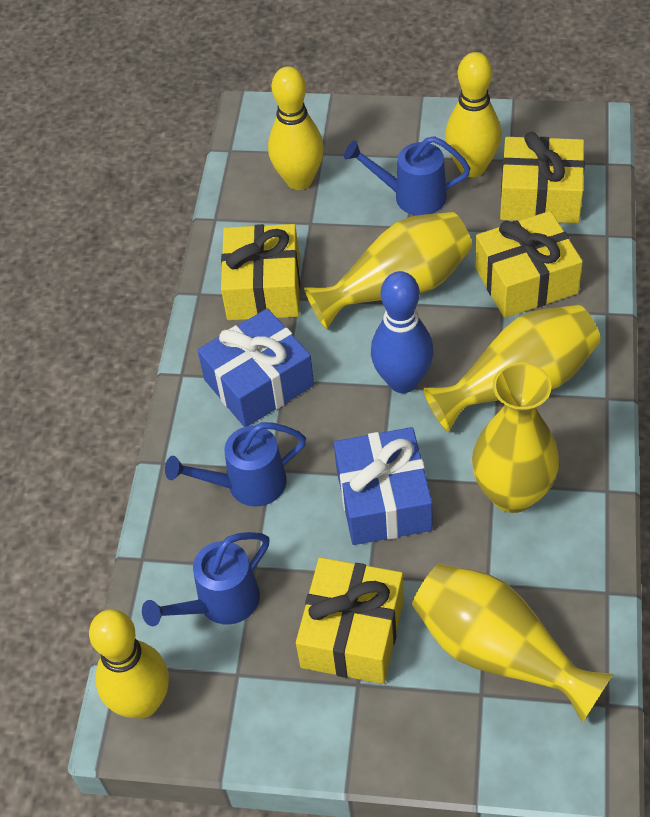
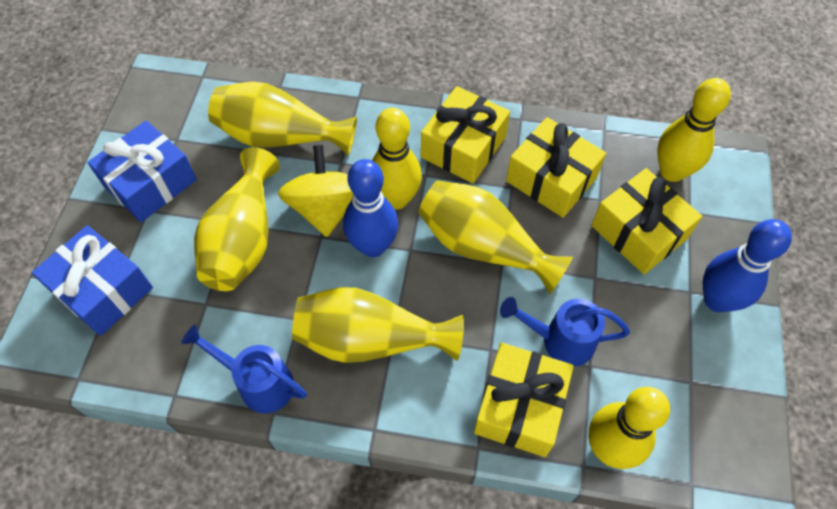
blue bowling pin: [371,271,434,393] = 1 -> [343,159,398,257] [703,219,792,312] = 2
blue watering can: [142,532,269,626] [165,422,306,507] [344,136,471,216] = 3 -> [181,325,307,413] [500,297,630,367] = 2
yellow spinning top: none = 0 -> [278,145,353,237] = 1

